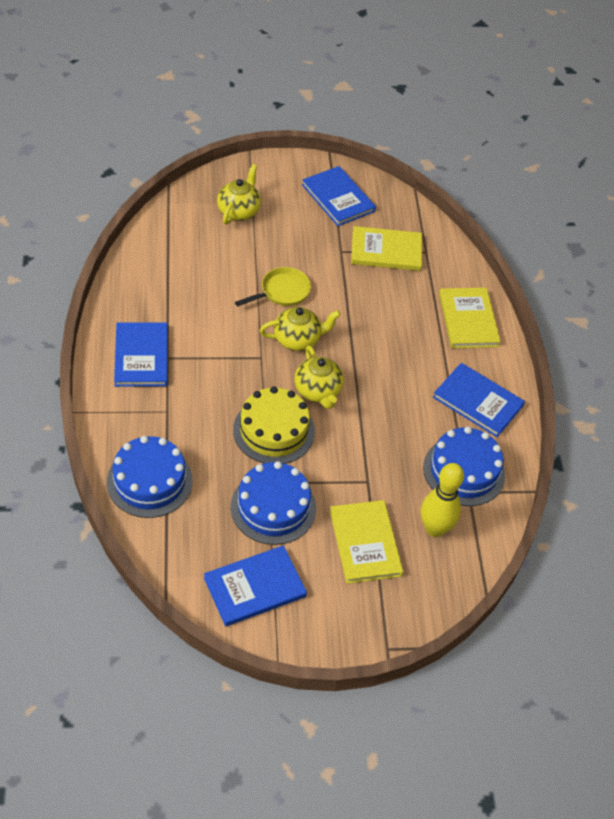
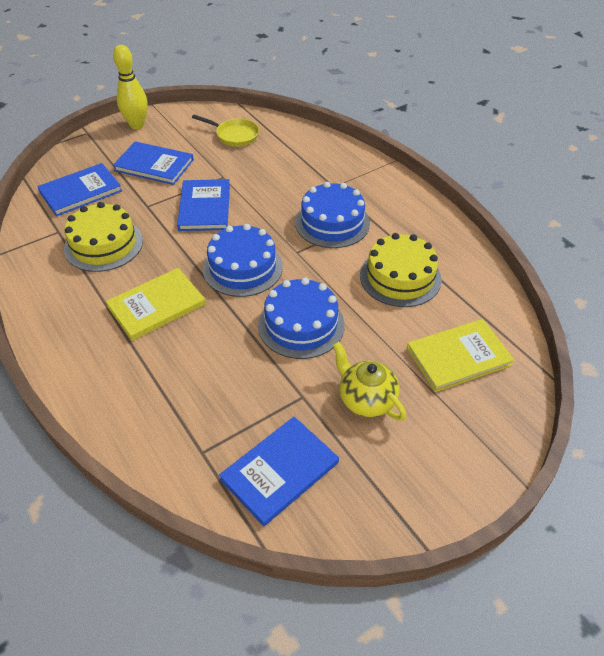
yellow book: [330,500,403,584] [351,226,422,271] [439,288,501,348] = 3 -> [106,268,206,341] [407,319,514,392] = 2
yellow cake: [233,386,315,464] = 1 -> [64,202,143,272] [360,233,442,307] = 2
yellow teapot: [217,164,261,225] [260,307,341,351] [295,346,344,409] = 3 -> [333,342,406,421] = 1

